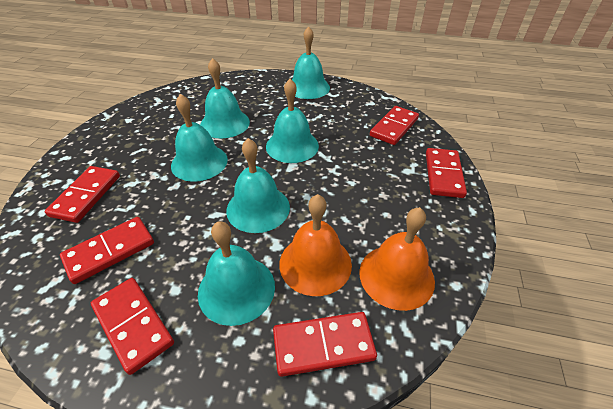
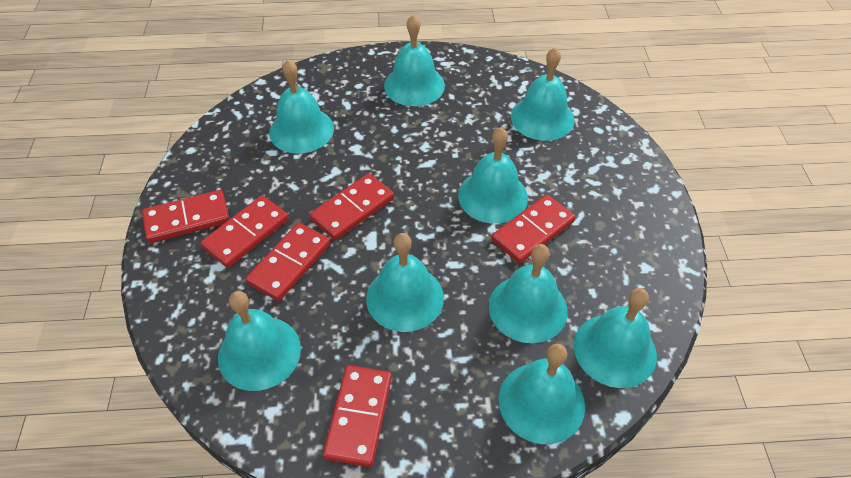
orange bell: [279,194,352,296] [359,207,435,311] = 2 -> none = 0
turquoise bell: [171,94,228,182] [198,221,275,326] [200,58,250,138] [226,138,290,233] [266,79,319,163] [292,26,330,99] = 6 -> [218,291,301,391] [269,60,334,154] [366,233,444,332] [384,15,445,106] [458,127,528,224] [489,244,568,343] [499,344,585,444] [511,47,575,141] [574,288,657,388] = 9

